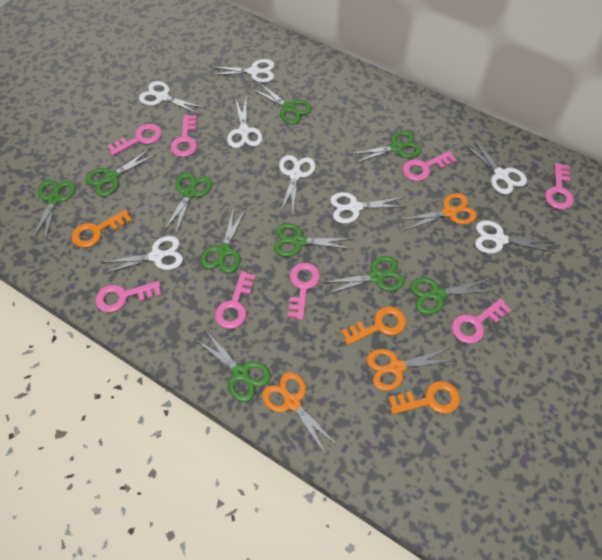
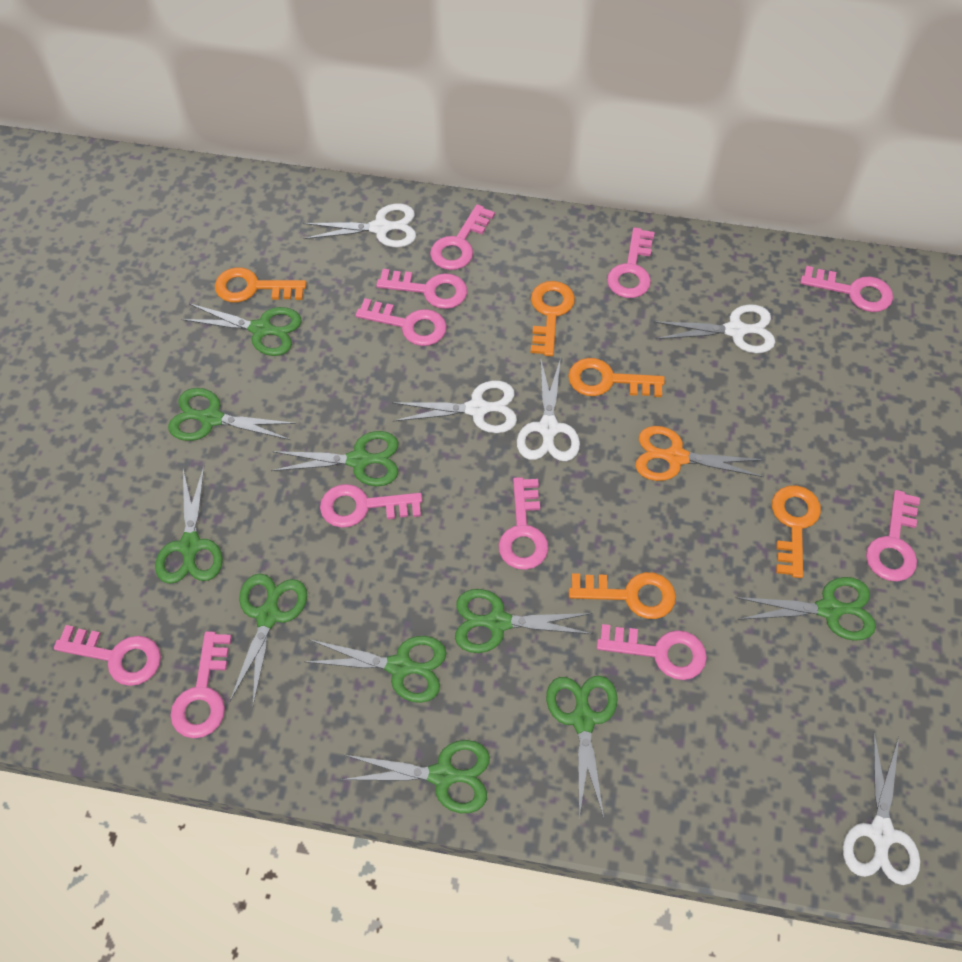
orange key: [72,209,132,248] [341,306,406,345] [388,381,460,414] = 3 -> [215,267,306,302] [531,281,575,356] [568,358,665,397] [569,572,676,619] [772,485,821,578] = 5
orange scissors: [262,372,338,456] [367,348,456,391] [400,193,477,231] = 3 -> [635,426,764,481] = 1
pink key: [96,281,161,312] [107,124,162,156] [170,115,197,157] [215,271,256,329] [288,263,320,320] [402,151,457,181] [452,298,511,344] [545,163,574,209] = 8 -> [54,625,161,686] [170,631,232,738] [320,484,422,528] [356,298,447,346] [376,269,467,309] [430,204,495,270] [499,477,548,570] [597,624,707,680] [607,227,655,298] [800,266,893,312] [866,490,920,582] = 11
white scissors: [101,236,183,274] [139,81,205,115] [210,59,275,83] [227,98,263,148] [279,155,316,213] [330,192,408,224] [464,140,527,194] [475,220,556,254] = 8 -> [303,204,416,248] [393,381,517,433] [517,358,580,461] [654,304,775,353] [843,733,920,885] = 5

